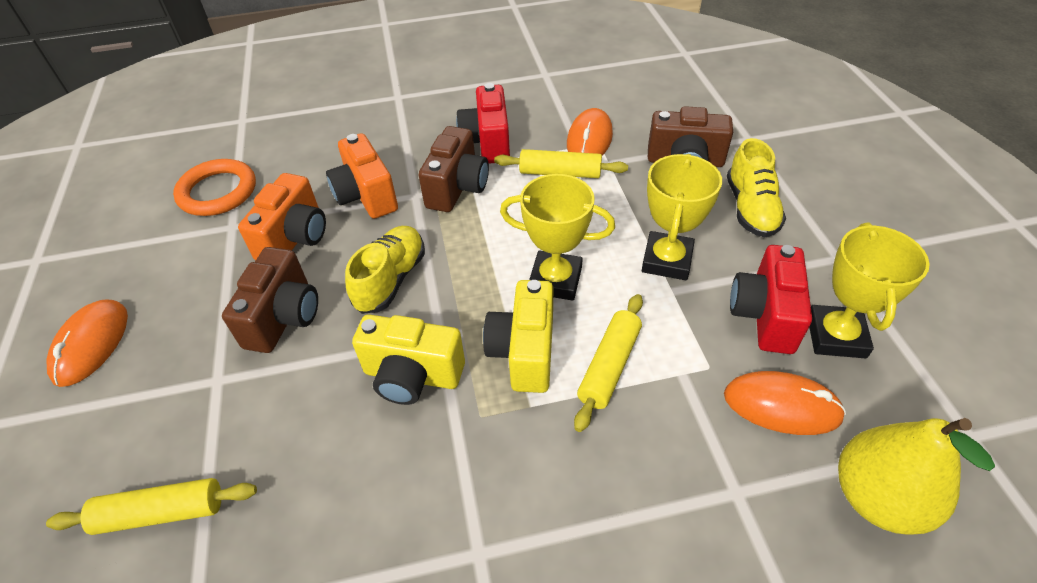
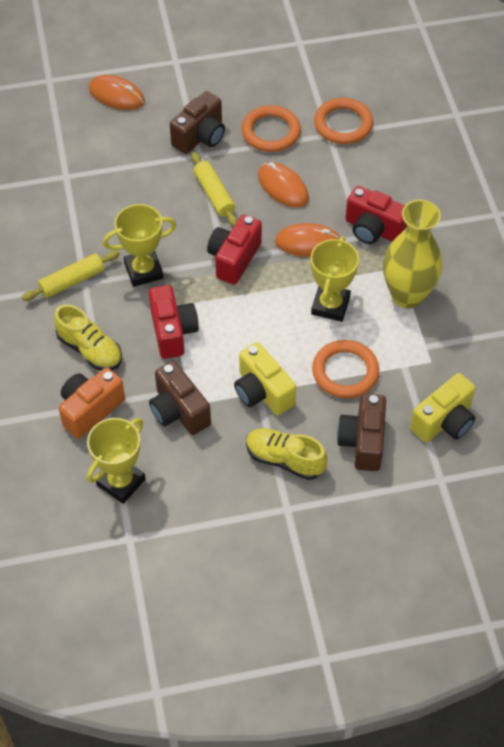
orange camera: [238,173,326,261] [326,133,398,219] = 2 -> [58,367,125,439] = 1
orange ring: [173,159,256,216] = 1 -> [242,105,301,152] [312,340,379,398] [314,98,373,144] = 3
red camera: [456,83,510,164] [730,245,812,354] = 2 -> [149,285,199,359] [207,214,262,285] [345,186,408,244] = 3
yellow pear: [838,418,995,535] = 1 -> none = 0
yellow rolling pin: [46,478,257,535] [494,149,628,178] [574,294,643,432] = 3 -> [22,251,120,301] [191,152,238,226] = 2
yellow vase: none = 0 -> [383,200,443,308] = 1

